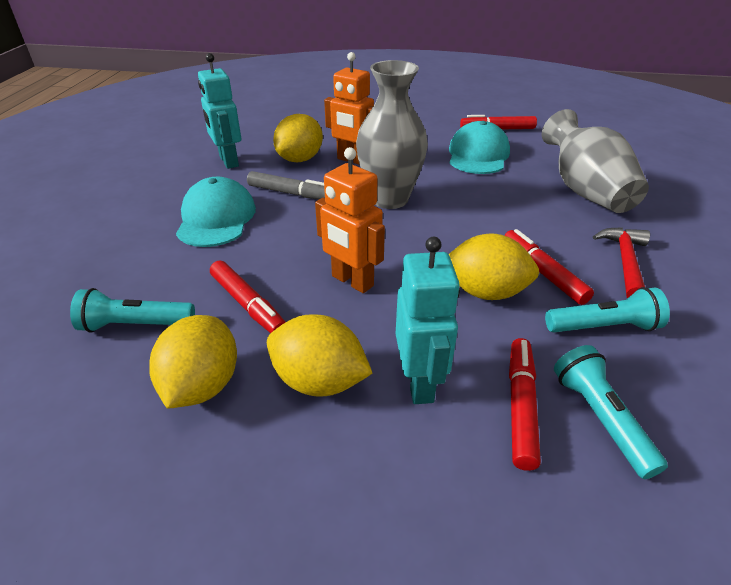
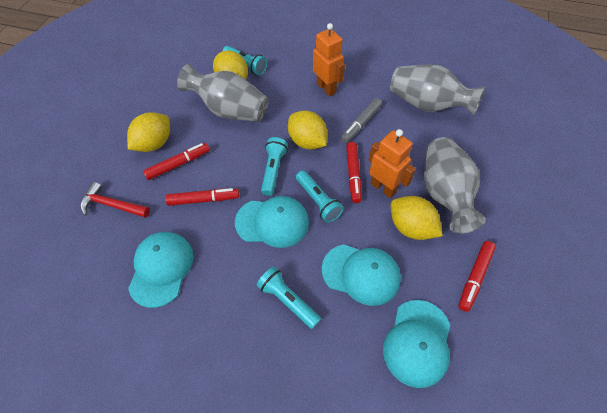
grey vase: [356,60,428,209] [542,109,649,213] = 2 -> [177,64,268,122] [390,64,485,115] [424,137,486,234] = 3
turquoise cap: [176,177,256,247] [449,121,510,174] = 2 -> [128,232,194,308] [235,196,309,248] [322,244,401,306] [383,300,450,388] = 4
turquoise flashlight: [70,288,195,332] [545,287,670,333] [554,345,668,479] = 3 -> [223,46,268,75] [257,267,321,329] [261,137,288,196] [296,170,344,223] = 4
turquoise robot: [198,53,241,169] [396,237,460,404] = 2 -> none = 0

